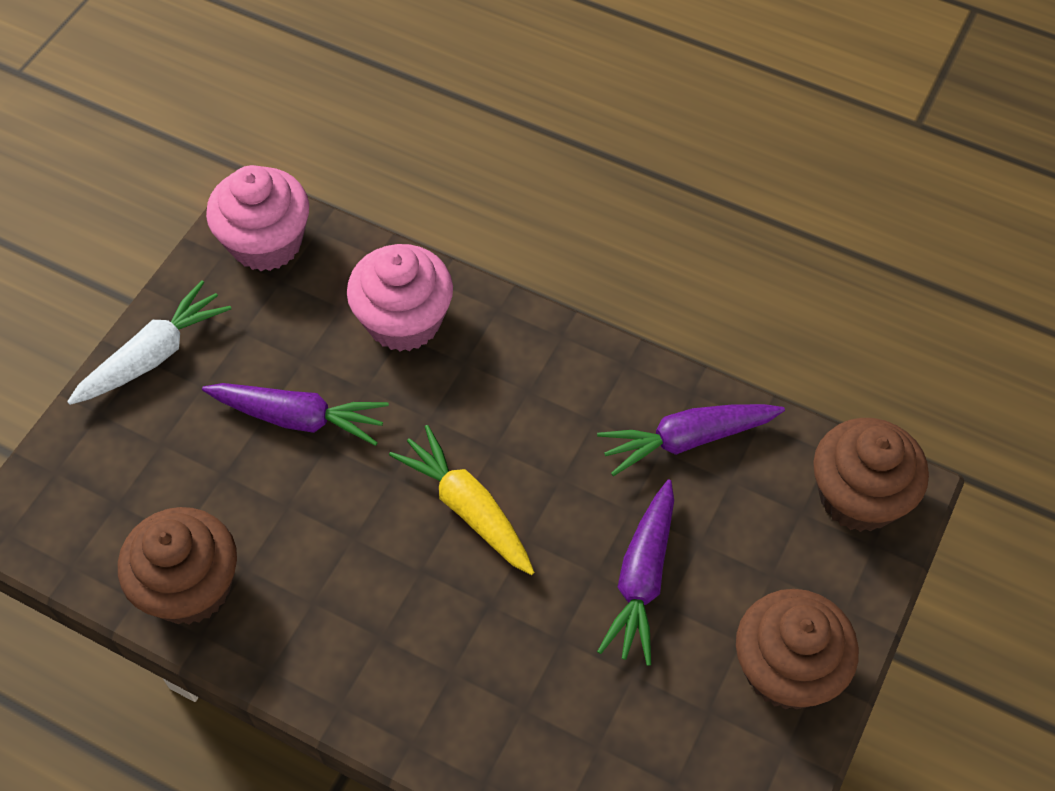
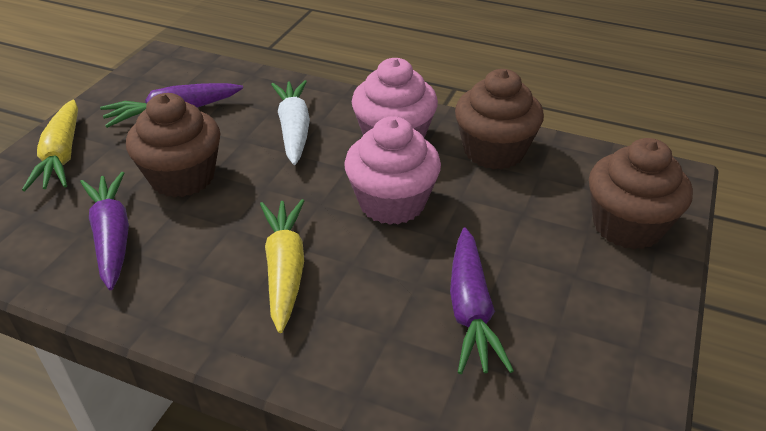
yellow carrot: [389,425,534,575] = 1 -> [22,100,78,191] [260,199,304,333] = 2

